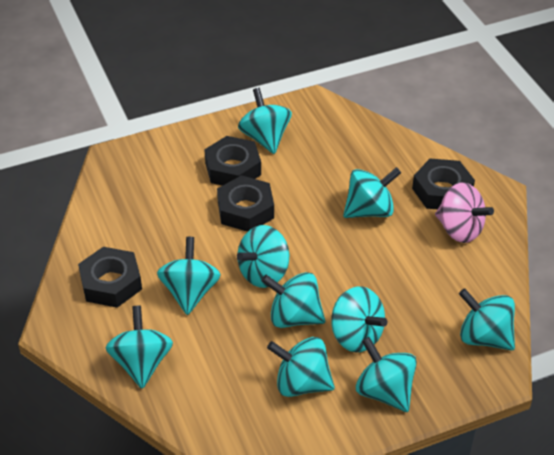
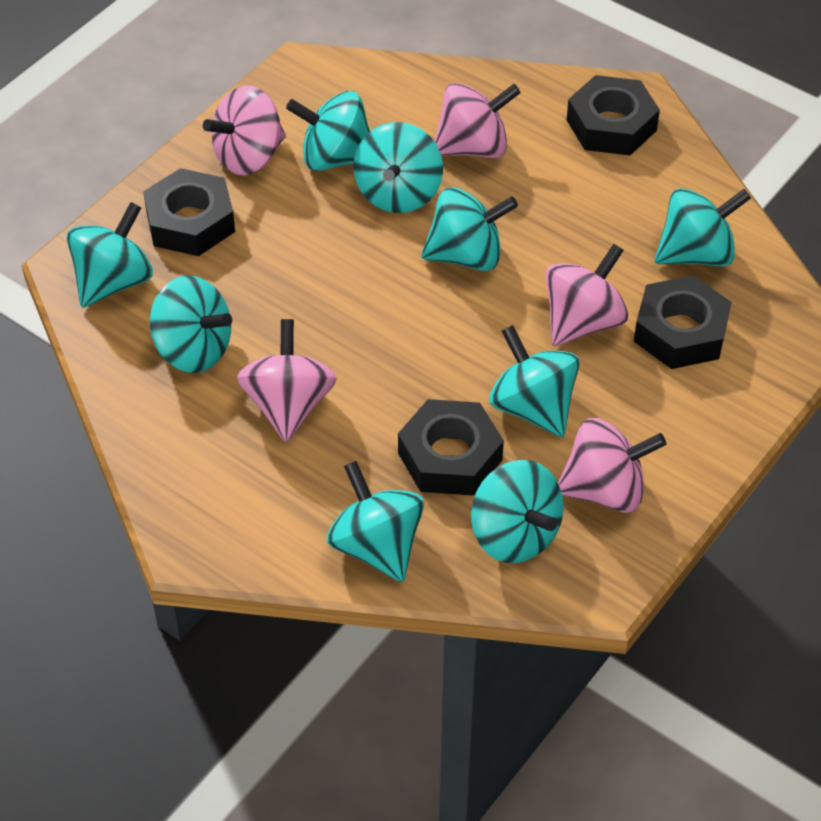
pink spinning top: [435,183,494,243] = 1 -> [203,85,286,175] [237,319,337,442] [434,83,521,158] [545,244,629,346] [558,418,666,513] = 5
turquoise spinning top: [106,305,173,389] [157,237,221,315] [237,225,289,288] [238,88,292,154] [261,272,325,328] [267,337,335,397] [331,286,387,352] [343,167,401,218] [356,337,417,412] [459,288,515,351] = 10 -> [67,202,153,307] [150,275,232,373] [286,91,370,171] [327,461,424,582] [354,122,443,213] [421,187,518,271] [471,460,564,563] [489,325,580,437] [655,188,751,266] = 9

